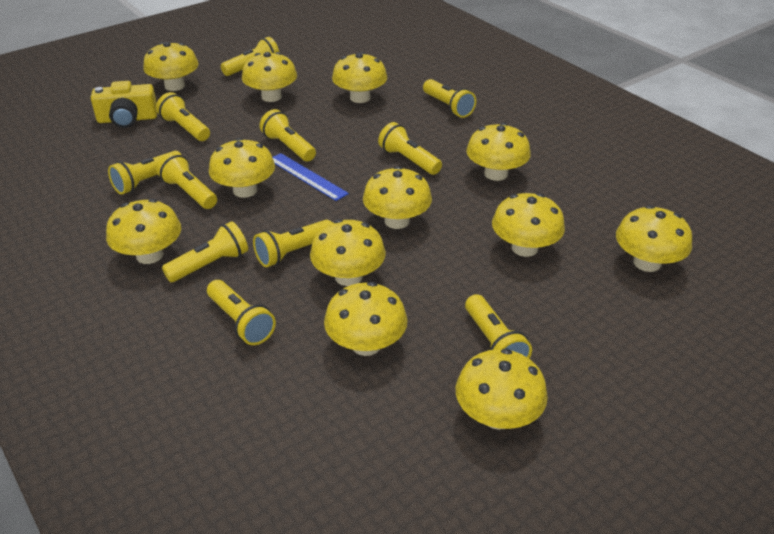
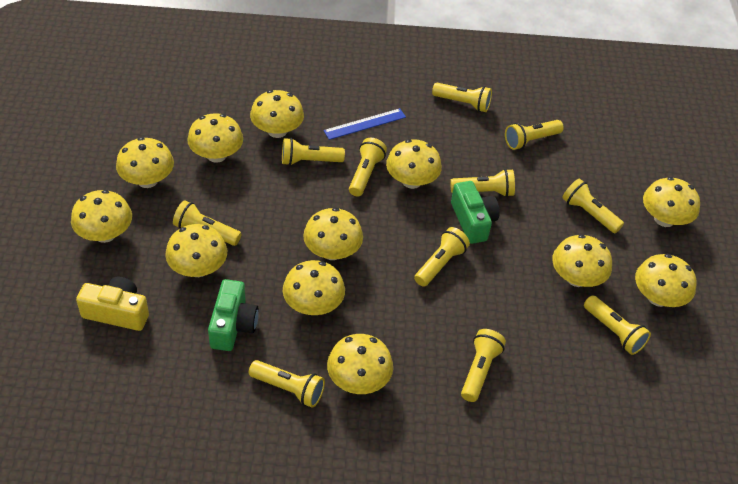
green camera: none = 0 -> [208,279,259,351] [451,181,500,244] = 2

